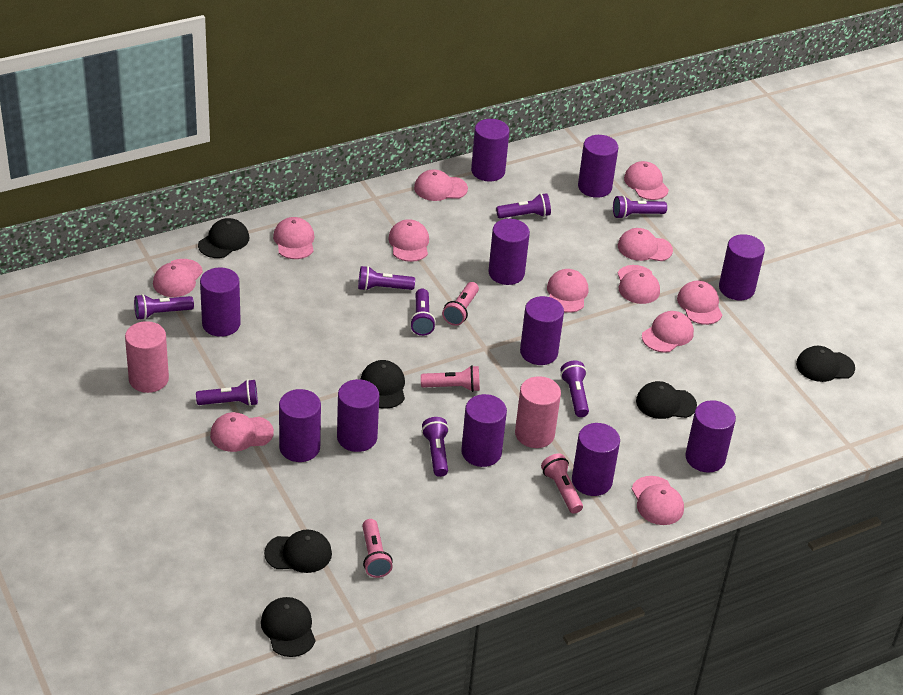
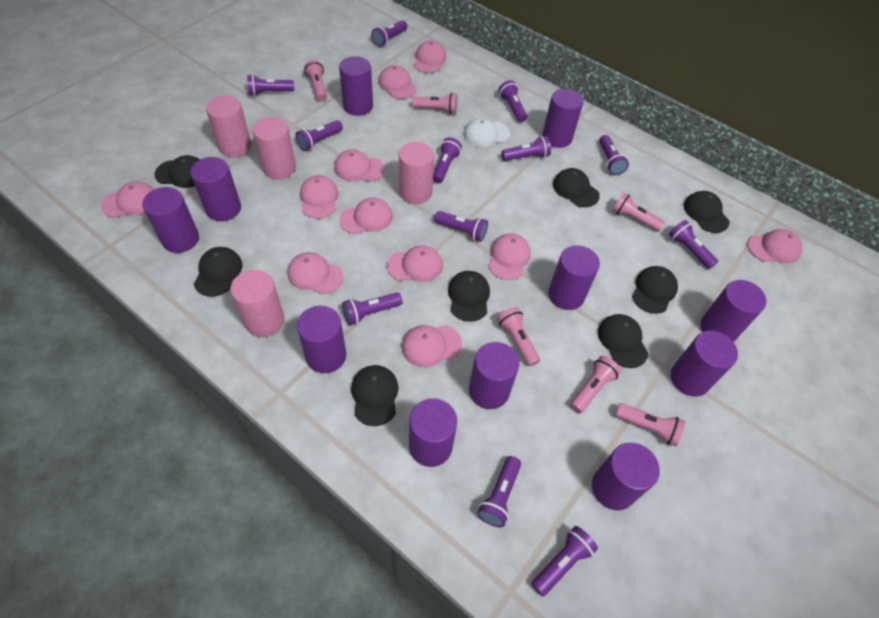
black cap: [198,218,249,258] [261,597,316,657] [264,529,332,573] [361,360,405,409] [636,381,697,419] [796,346,855,382] = 6 -> [154,155,200,188] [194,247,242,297] [351,365,399,426] [448,271,490,322] [553,168,600,207] [598,314,649,368] [632,266,678,314] [684,191,730,233] = 8
pink cap: [153,259,203,297] [210,412,274,452] [273,217,314,259] [388,219,429,262] [414,169,468,201] [547,269,589,313] [618,228,673,261] [618,265,660,304] [624,161,669,200] [632,476,684,525] [642,311,694,353] [677,281,722,325] = 12 -> [101,181,155,218] [288,252,344,294] [300,175,339,219] [334,149,384,182] [340,197,393,234] [379,65,417,99] [387,245,443,282] [402,325,462,367] [413,41,447,73] [488,233,531,280] [748,229,803,264] = 11
pink cylinder: [125,321,169,393] [515,376,561,448] = 2 -> [206,95,252,157] [231,270,284,337] [253,117,296,179] [399,142,434,204] = 4
pink flashlight: [362,519,393,578] [421,365,480,392] [442,282,479,326] [541,454,583,514] = 4 -> [304,60,327,101] [412,93,458,114] [497,307,540,366] [570,356,621,413] [612,193,665,232] [615,403,685,446] = 6
purple flashlight: [134,294,194,320] [196,379,258,406] [358,266,415,291] [410,288,436,336] [422,417,449,477] [496,193,551,218] [560,361,589,417] [613,195,667,219] = 8 -> [247,74,294,96] [296,120,343,151] [342,292,402,325] [371,20,407,47] [433,137,462,183] [434,211,488,242] [477,456,521,527] [498,80,527,122] [501,136,551,161] [531,526,598,597] [599,135,629,175] [669,220,718,269] = 12
white cap: none = 0 -> [463,118,510,147] = 1

